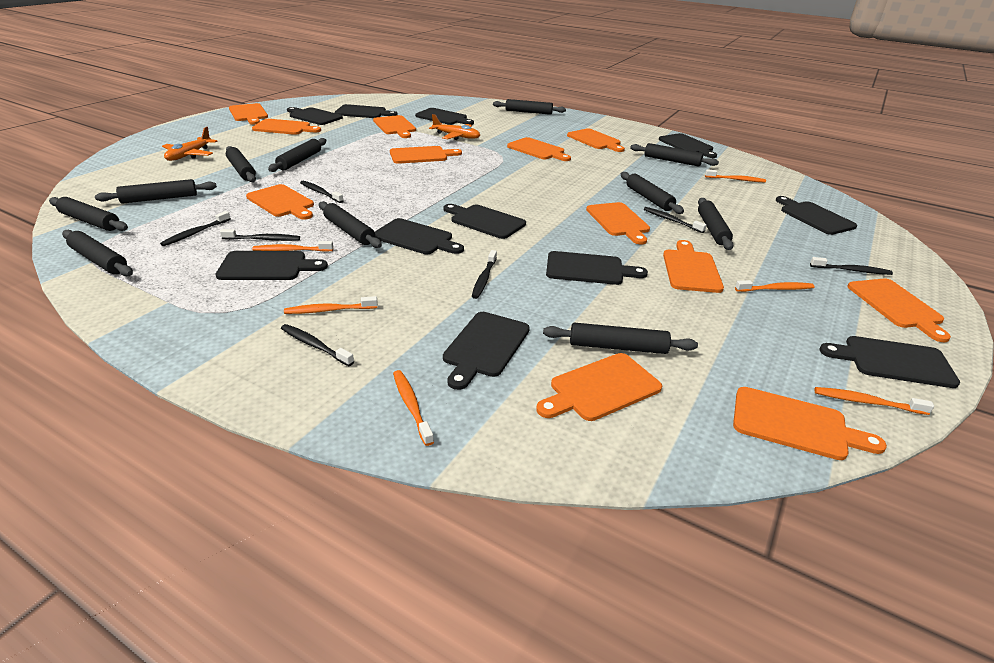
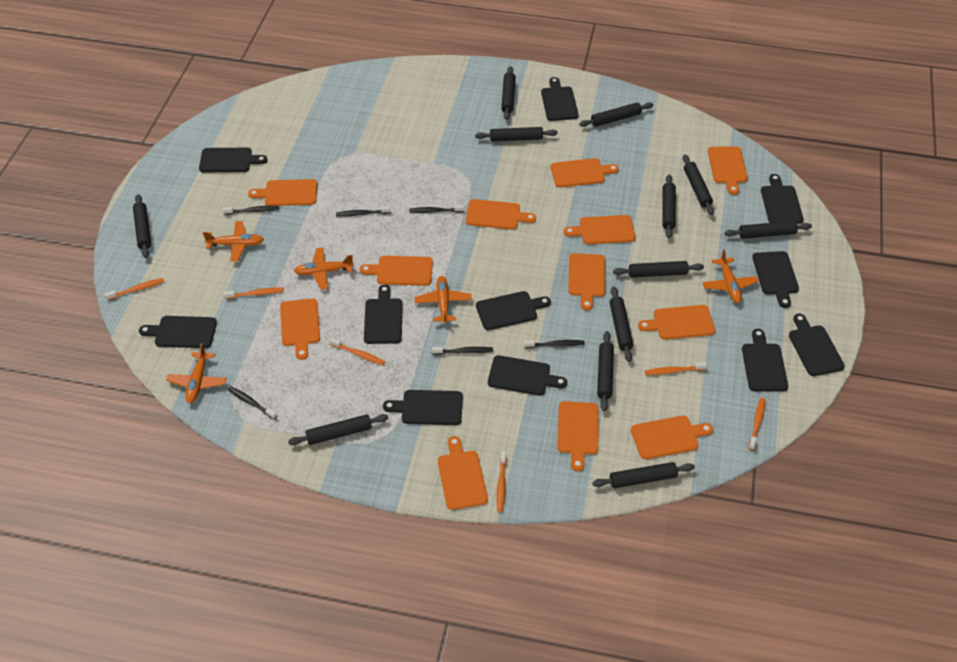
black rolling pin: [49,197,128,231] [62,230,133,277] [95,179,217,204] [226,146,256,182] [268,138,326,172] [319,201,382,248] [493,99,566,115] [543,323,698,354] [621,172,684,214] [630,143,719,167] [698,198,733,250] = 11 -> [133,194,151,258] [288,414,388,445] [475,127,558,142] [501,66,516,120] [579,102,653,127] [592,462,695,488] [597,331,614,412] [610,287,633,362] [613,261,704,278] [662,175,676,238] [683,155,714,215] [724,221,812,239] = 12
black toothbrush: [160,211,231,246] [220,229,300,241] [281,324,354,366] [300,181,344,203] [472,250,497,299] [644,207,707,233] [810,257,893,275] = 7 -> [223,206,279,215] [227,386,277,420] [336,206,391,217] [409,205,464,213] [432,347,493,355] [524,340,585,348] = 6
orange plane: [162,127,218,161] [429,114,480,140] = 2 -> [166,343,227,403] [203,221,264,261] [294,247,354,290] [415,276,472,324] [702,249,759,303] = 5

